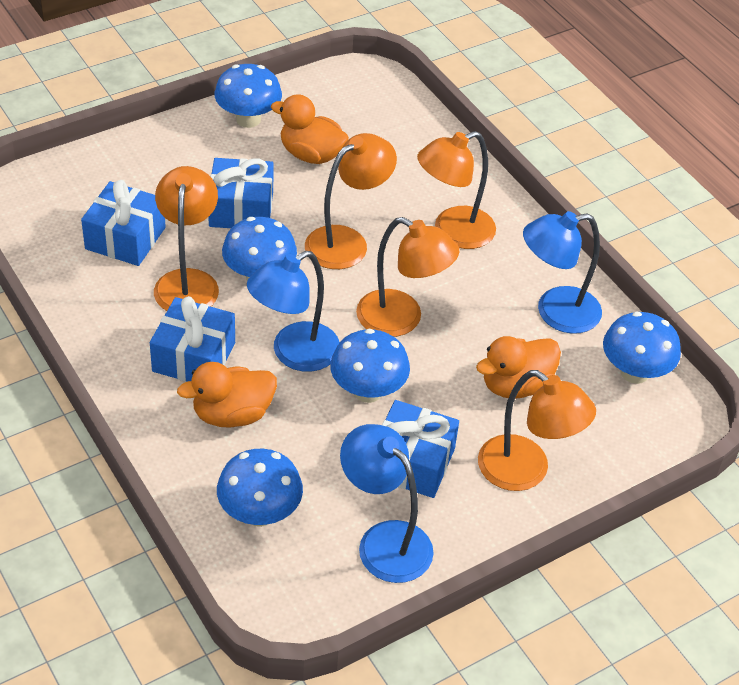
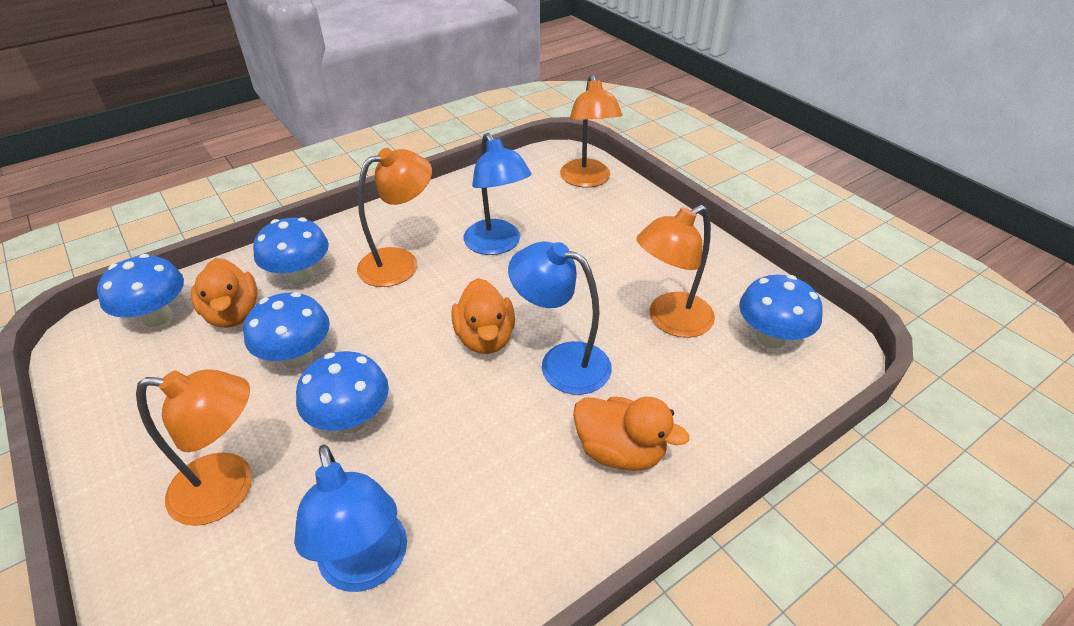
blue gift: [81,180,166,266] [150,296,235,382] [208,158,274,228] [382,400,459,498] = 4 -> none = 0
orange lamp: [154,166,219,311] [305,133,397,269] [356,217,459,337] [417,131,496,249] [478,370,596,491] = 5 -> [136,369,252,526] [357,148,432,287] [560,75,623,188] [637,205,715,338] = 4

